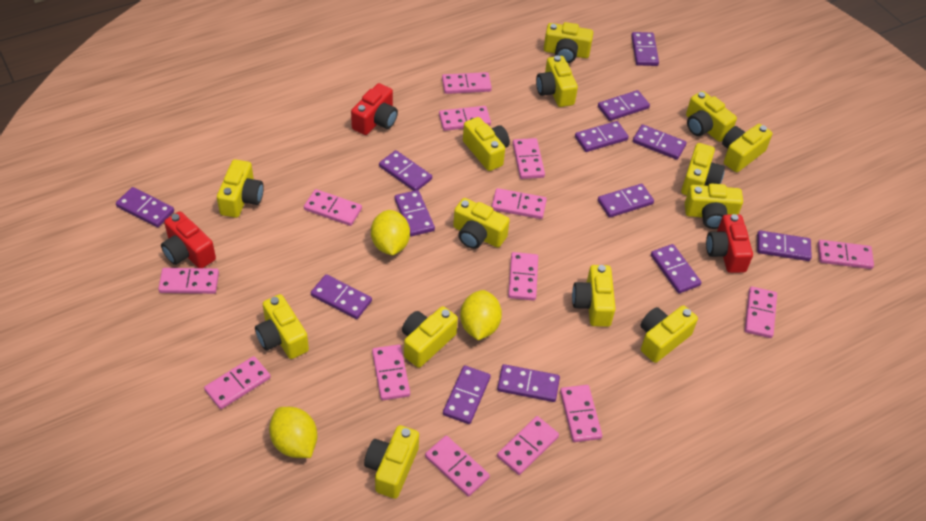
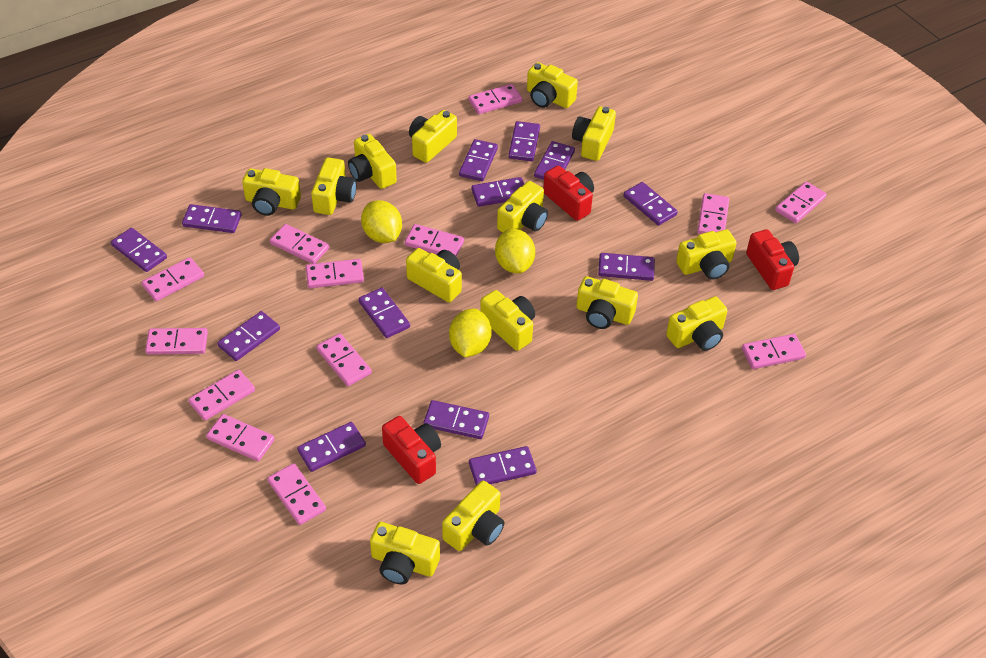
pink domino: [158,268,219,294] [204,356,271,409] [304,189,362,226] [372,345,410,400] [425,436,490,497] [439,106,491,131] [442,72,492,94] [492,188,547,219] [497,416,559,475] [508,252,538,301] [513,138,545,179] [560,385,602,442] [745,286,777,338] [818,240,874,269] = 14 -> [142,257,204,301] [145,328,208,355] [188,370,255,421] [206,414,275,461] [267,463,326,525] [270,224,329,264] [306,259,364,288] [316,333,372,386] [405,224,464,257] [469,84,522,114] [697,193,729,234] [742,334,806,369] [775,182,827,223] = 13

